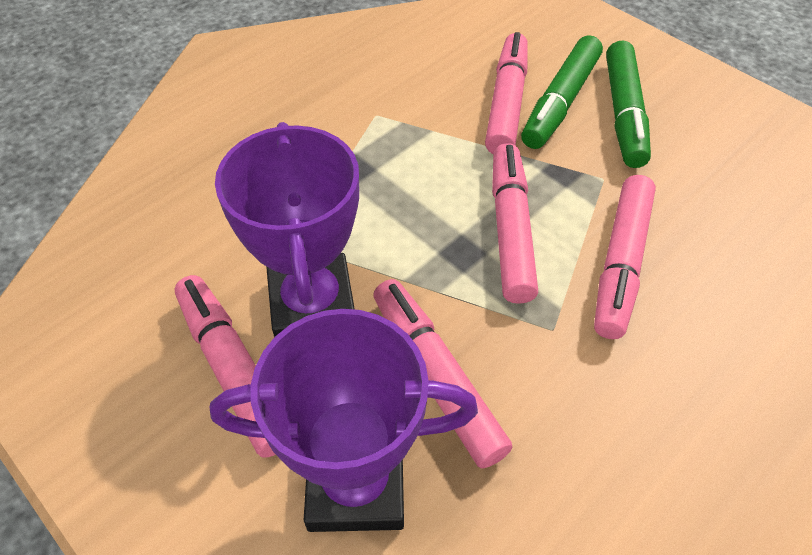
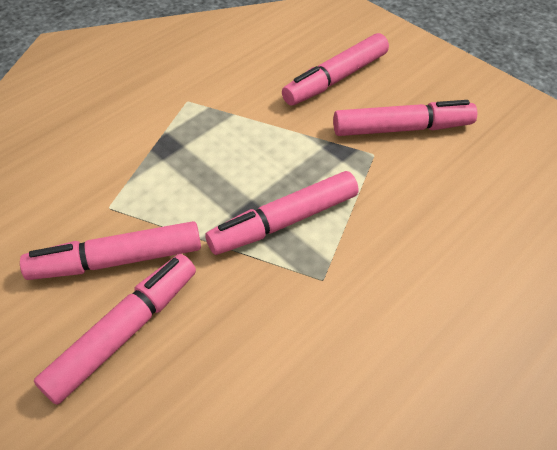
green marker: [521,35,603,149] [606,41,651,168] = 2 -> none = 0
purple trophy: [209,309,478,532] [215,122,359,337] = 2 -> none = 0

